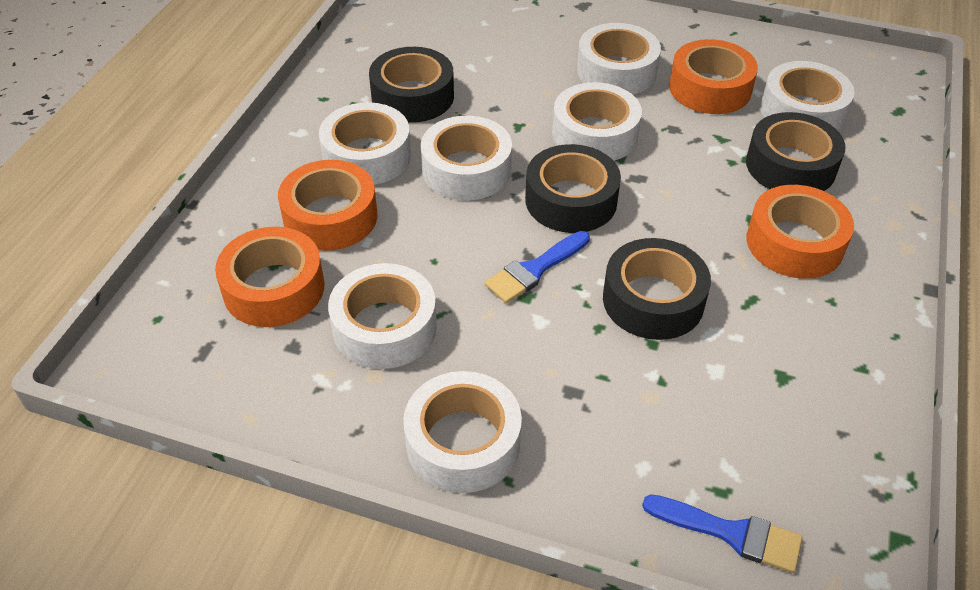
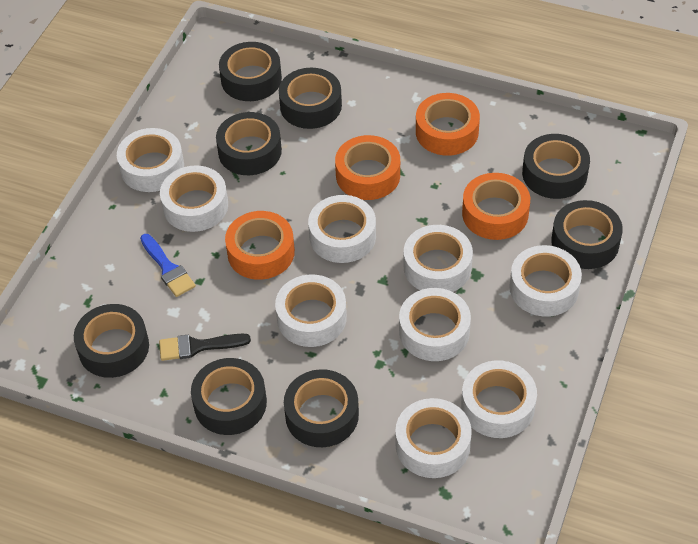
black brush: none = 0 -> [159,334,251,361] = 1
black tape: [369,47,454,123] [525,144,621,233] [603,238,711,340] [746,112,846,191] = 4 -> [74,304,149,378] [191,358,267,435] [216,112,282,175] [219,42,282,101] [279,68,342,129] [284,369,359,447] [522,134,590,199] [551,200,623,269] = 8
blue brush: [485,231,590,303] [642,494,802,573] = 2 -> [140,234,196,297] = 1
white tape: [319,102,411,185] [328,263,437,369] [403,371,522,493] [421,116,512,200] [552,82,642,161] [577,23,661,94] [760,61,855,131] = 7 -> [117,128,184,192] [160,165,228,232] [275,274,347,347] [308,195,376,263] [395,398,472,478] [399,288,471,361] [404,225,473,292] [461,360,537,438] [509,245,582,317] = 9

